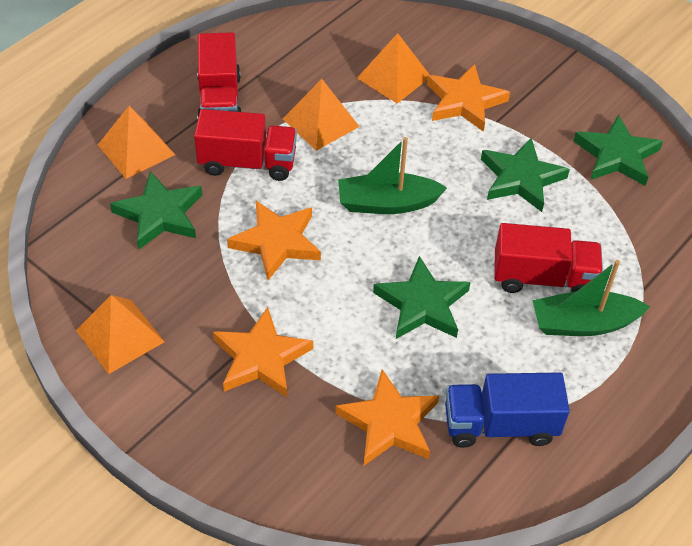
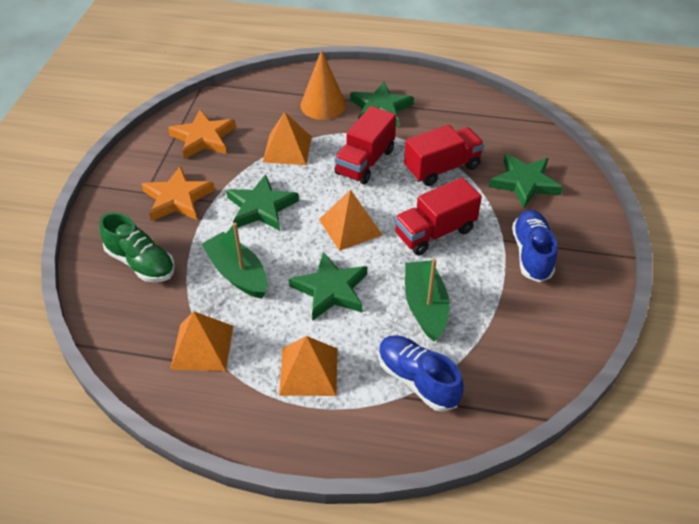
blue shoe: none = 0 -> [378,335,464,412] [512,210,557,282] = 2
blue truck: [445,372,570,448] = 1 -> none = 0
green shoe: none = 0 -> [99,212,175,282] = 1
orange cone: none = 0 -> [300,50,346,120] = 1
orange star: [213,307,313,397] [227,201,321,280] [335,369,439,465] [427,64,510,132] = 4 -> [141,166,215,221] [168,110,236,159] = 2

